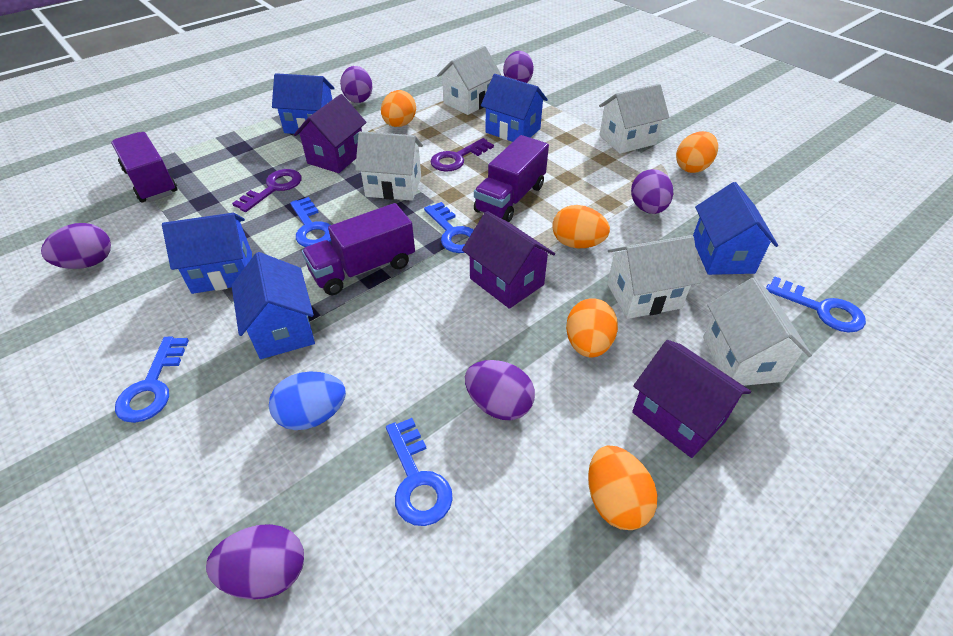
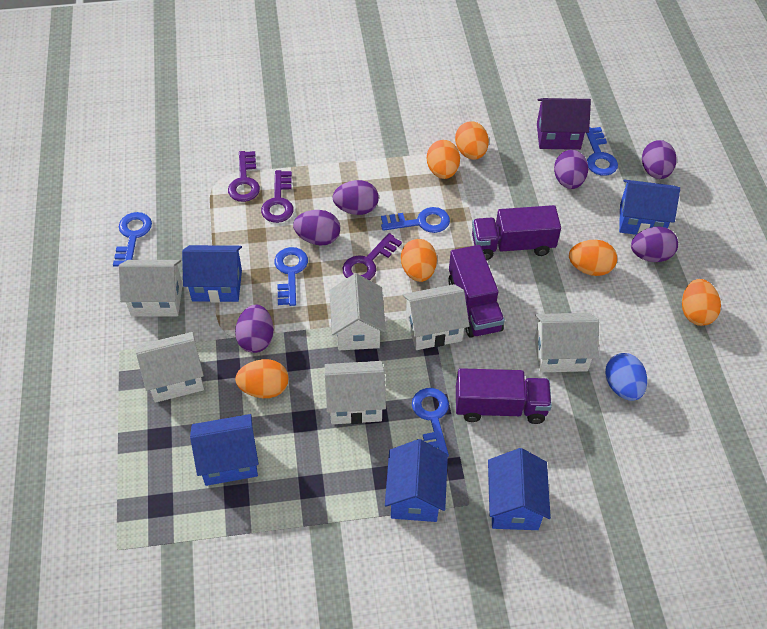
orange egg: [381,90,416,127] [552,205,610,248] [566,298,618,358] [588,446,657,530] [676,131,718,173] = 5 -> [235,359,289,398] [401,239,437,282] [427,140,460,179] [455,121,489,160] [569,240,617,276] [682,279,721,326] = 6
purple house: [294,94,367,173] [462,211,555,309] [632,340,751,458] = 3 -> [537,98,591,150] = 1
purple key: [232,169,302,212] [431,138,494,172] = 2 -> [228,151,260,202] [261,170,293,223] [343,233,402,280] = 3
white house: [355,131,423,201] [437,46,501,115] [599,84,669,154] [607,235,701,319] [703,277,812,386] = 5 -> [119,260,183,316] [136,332,204,403] [325,361,386,424] [330,274,386,350] [403,284,469,350] [535,313,599,372] = 6

